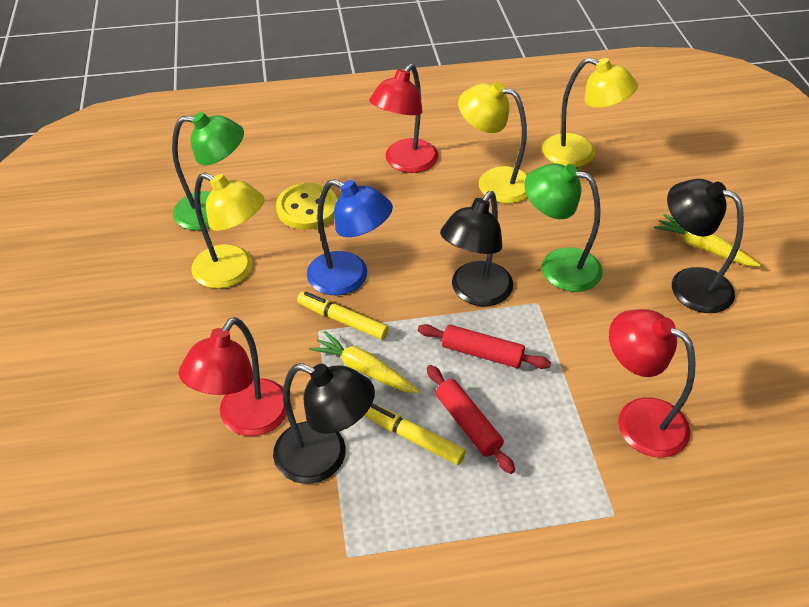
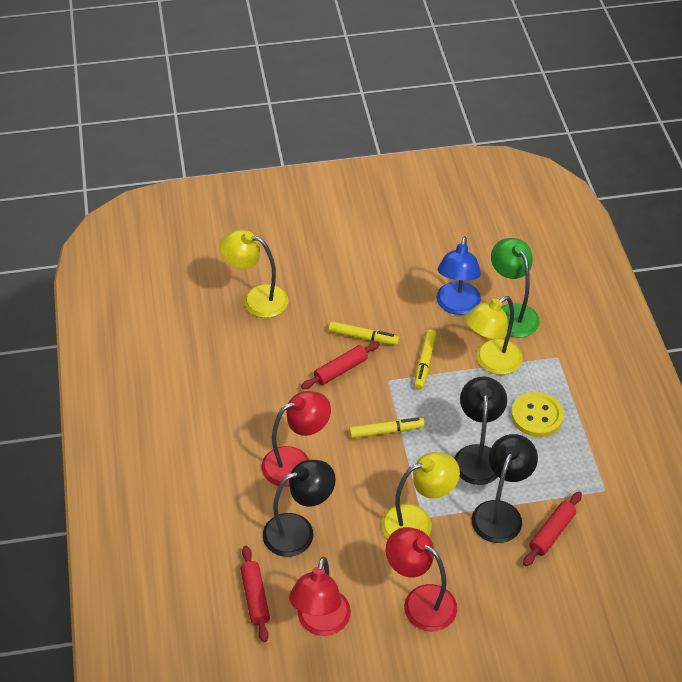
green lamp: [172,112,244,231] [524,163,603,292] = 2 -> [491,238,540,337] = 1
red rolling pin: [418,324,551,369] [427,365,515,474] = 2 -> [240,546,270,642] [301,341,380,389] [523,492,582,567] = 3
yellow carrot: [309,331,419,393] [654,214,760,267] = 2 -> none = 0
yellow marker: [297,292,389,340] [364,403,466,465] = 2 -> [329,321,399,345] [349,417,425,438] [414,329,437,390] = 3

